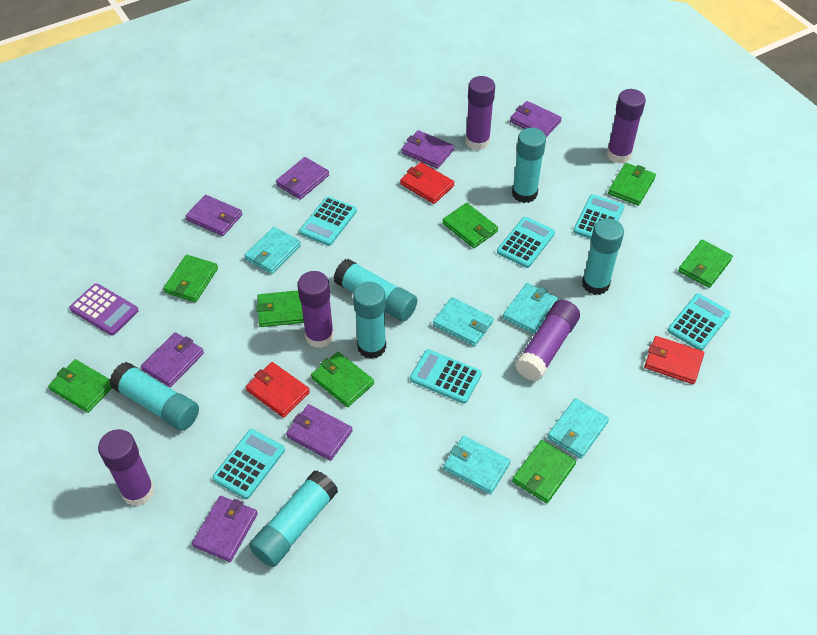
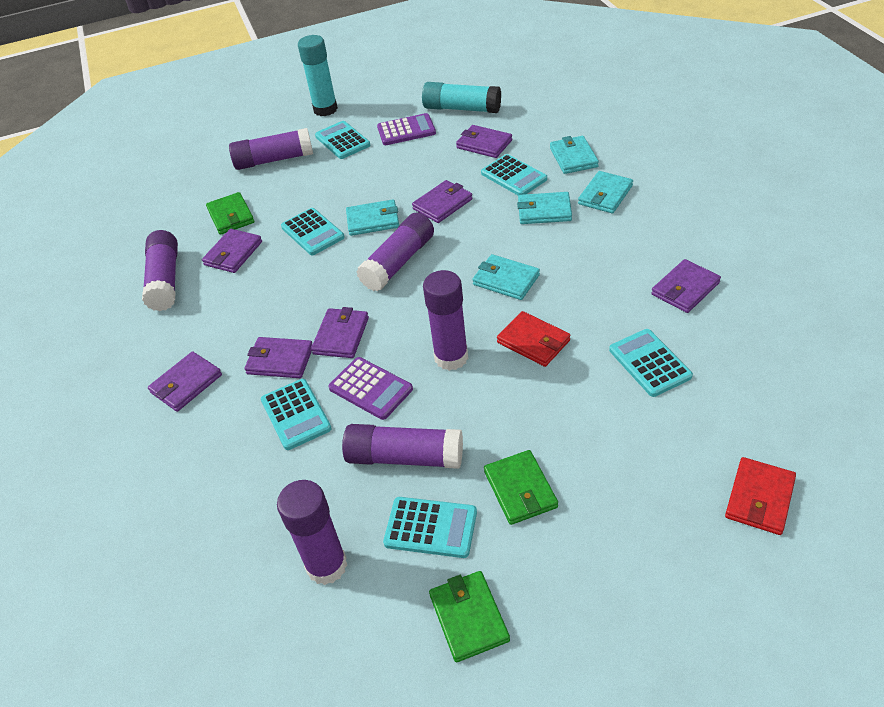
green wallet: [48,359,112,413] [163,255,218,302] [256,290,304,327] [311,352,374,407] [442,203,498,248] [512,440,576,503] [608,163,656,206] [678,240,733,288] = 8 -> [206,192,254,235] [429,571,510,662] [484,450,558,525] = 3
purple calculator: [69,283,139,335] = 1 -> [328,357,413,420] [377,113,436,145] = 2
purple glue stick: [98,429,155,506] [297,271,334,348] [466,76,495,150] [515,300,580,381] [606,89,646,163] = 5 -> [142,230,178,311] [229,128,313,170] [277,480,347,585] [342,424,463,469] [356,213,434,292] [423,270,468,371] = 6
red wallet: [246,362,310,418] [400,162,455,204] [644,336,704,384] = 3 -> [497,311,570,367] [725,457,796,535] = 2
turquoise glue stick: [109,362,199,431] [249,471,338,567] [333,259,417,321] [353,282,386,359] [512,128,546,203] [582,218,624,295] = 6 -> [298,35,338,116] [422,82,501,113] = 2

